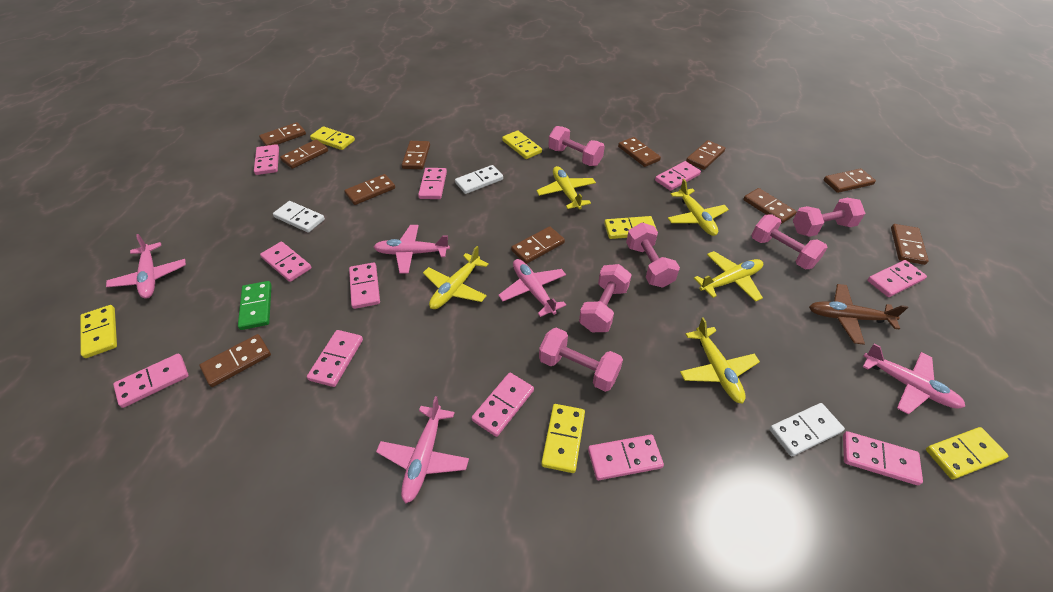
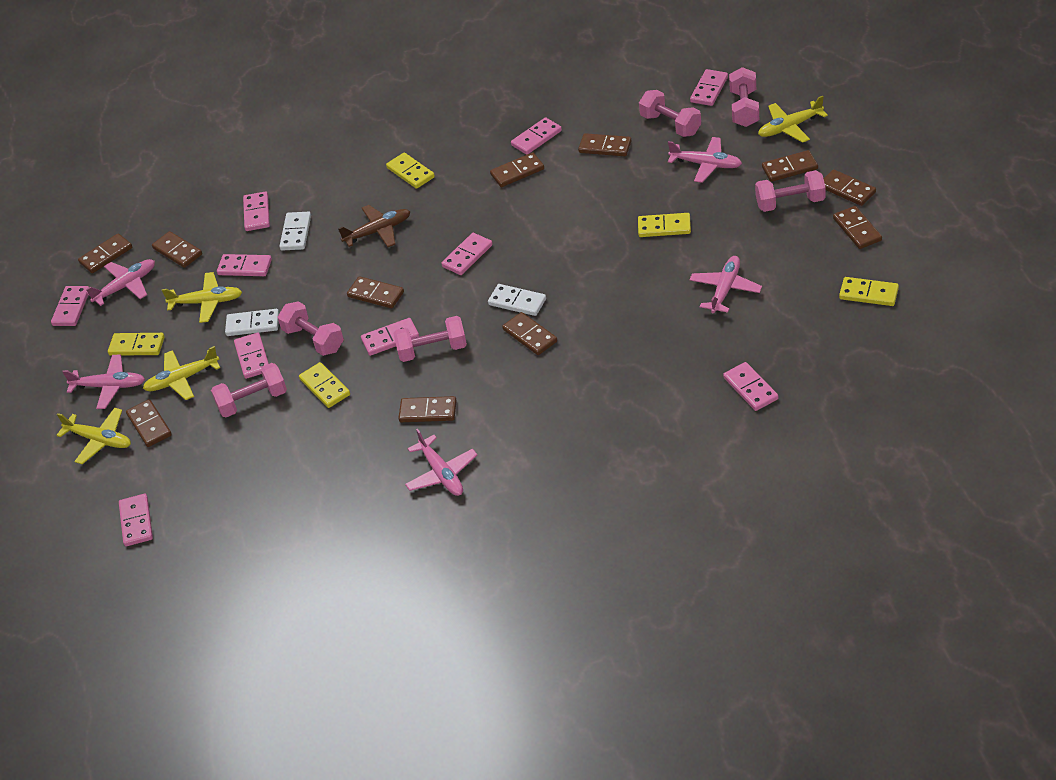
green domino: [238,281,272,330] = 1 -> none = 0
pink domino: [113,354,189,408] [254,144,279,175] [260,242,311,282] [307,330,363,387] [349,262,380,309] [418,168,447,199] [471,373,534,437] [588,435,664,480] [655,161,701,191] [843,431,923,485] [867,260,927,297] = 11 -> [51,286,89,326] [119,494,153,546] [217,254,272,276] [234,332,269,379] [243,191,270,231] [361,318,419,356] [441,233,493,275] [511,117,562,155] [690,69,728,106] [723,362,778,411] = 10
yellow domino: [80,305,117,358] [310,126,355,150] [502,130,542,159] [541,404,585,473] [604,216,657,239] [926,427,1008,479] = 6 -> [108,333,165,356] [299,362,350,408] [386,153,435,189] [638,213,691,237] [839,277,899,306] = 5
yellow plane: [423,246,489,309] [536,166,596,209] [668,179,729,236] [680,317,760,404] [694,251,763,302] = 5 -> [56,408,131,464] [143,346,220,400] [162,272,242,323] [758,96,828,143] = 4

